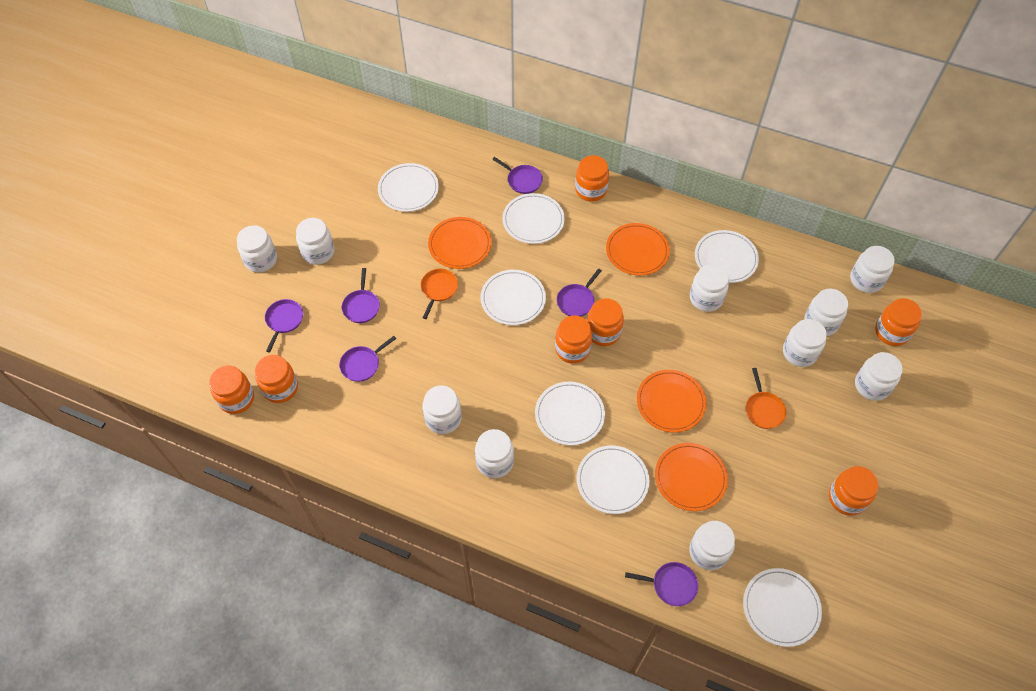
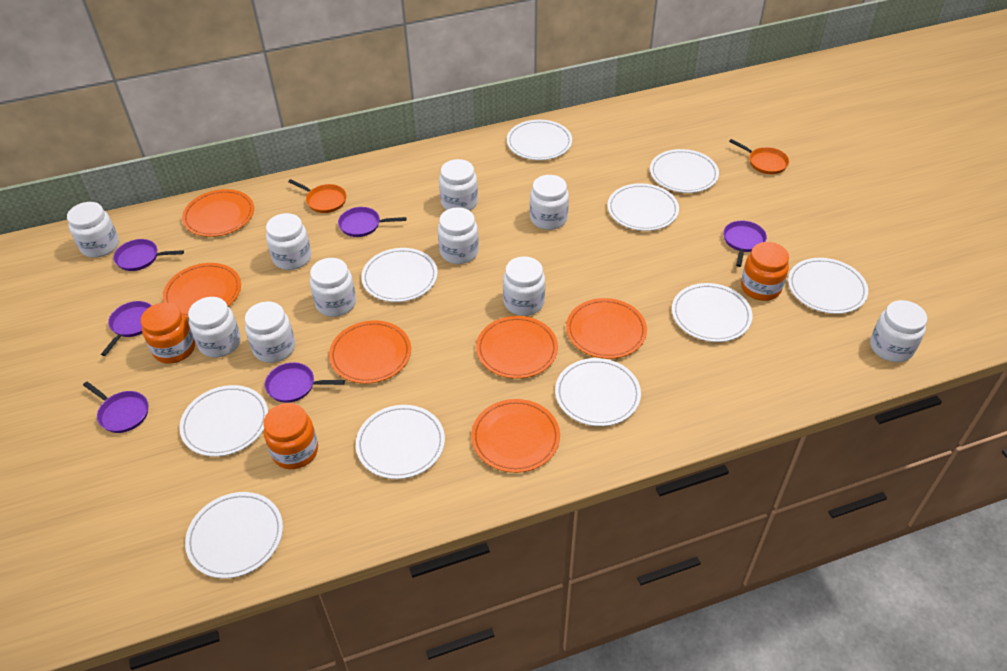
orange jar: [209,365,254,414] [255,355,298,403] [555,316,592,364] [575,155,609,202] [587,298,624,346] [829,466,878,516] [875,298,922,346] = 7 -> [141,302,195,364] [263,403,318,469] [741,242,789,301] = 3
orange plate: [428,217,491,269] [606,223,670,276] [637,370,706,432] [655,443,728,511] = 4 -> [163,263,241,318] [182,189,254,237] [329,320,411,384] [471,399,560,473] [476,316,558,379] [566,298,647,359] = 6
white plate: [378,163,439,212] [480,270,546,325] [502,193,565,244] [535,382,605,445] [577,445,650,514] [695,230,759,283] [743,568,822,647] = 7 -> [180,385,268,457] [185,492,283,579] [356,405,445,479] [361,248,438,302] [507,120,572,160] [555,358,641,426] [607,183,679,231] [650,149,719,193] [672,283,752,342] [788,258,868,314] = 10

